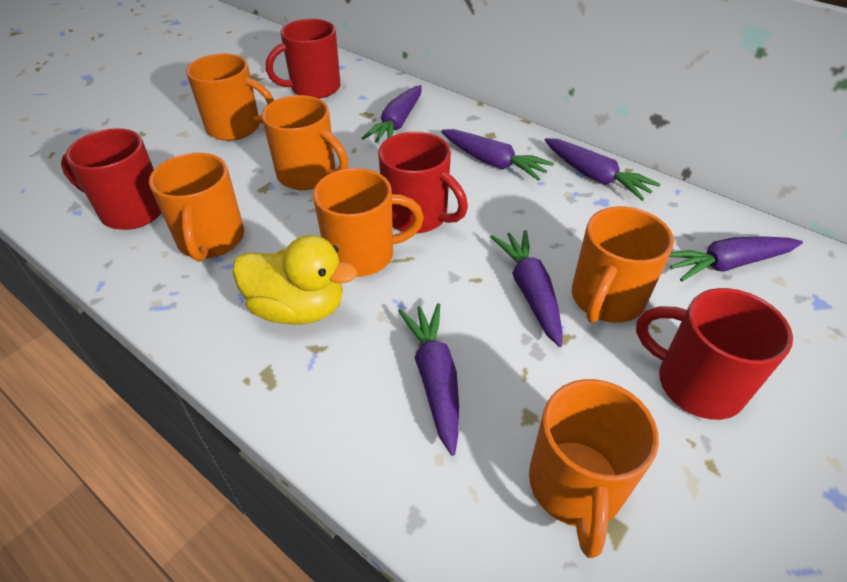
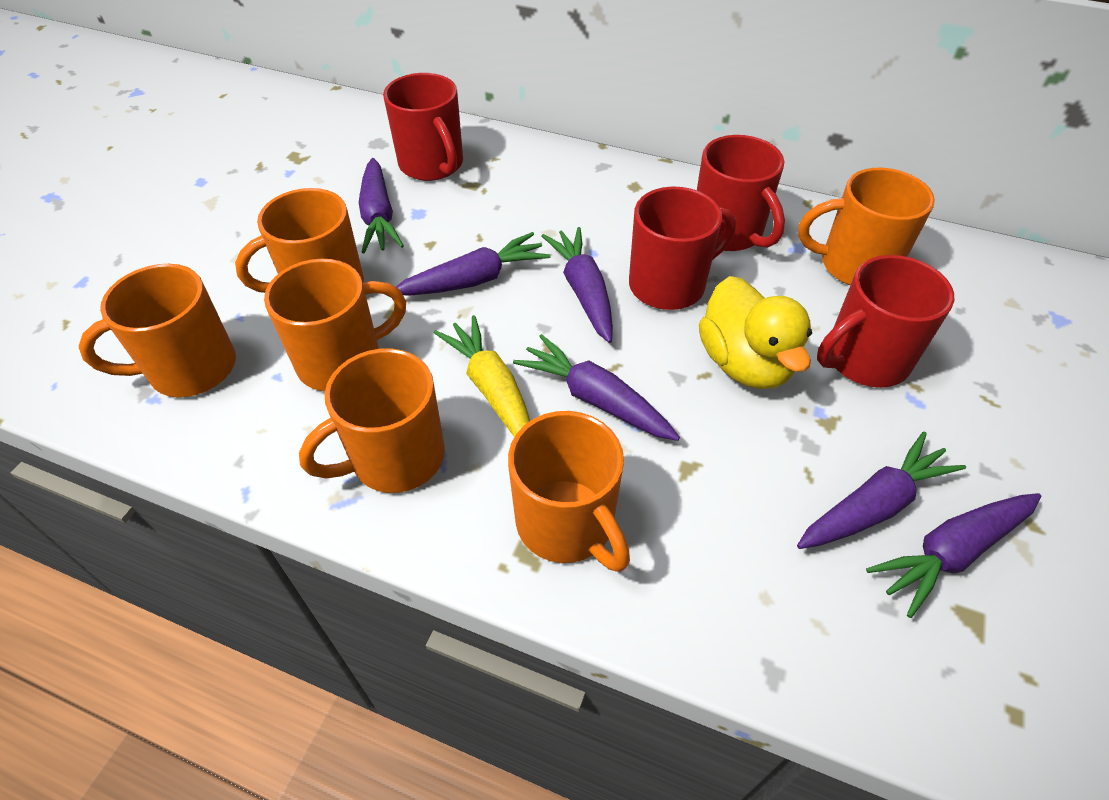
yellow carrot: none = 0 -> [434,315,530,437] = 1

